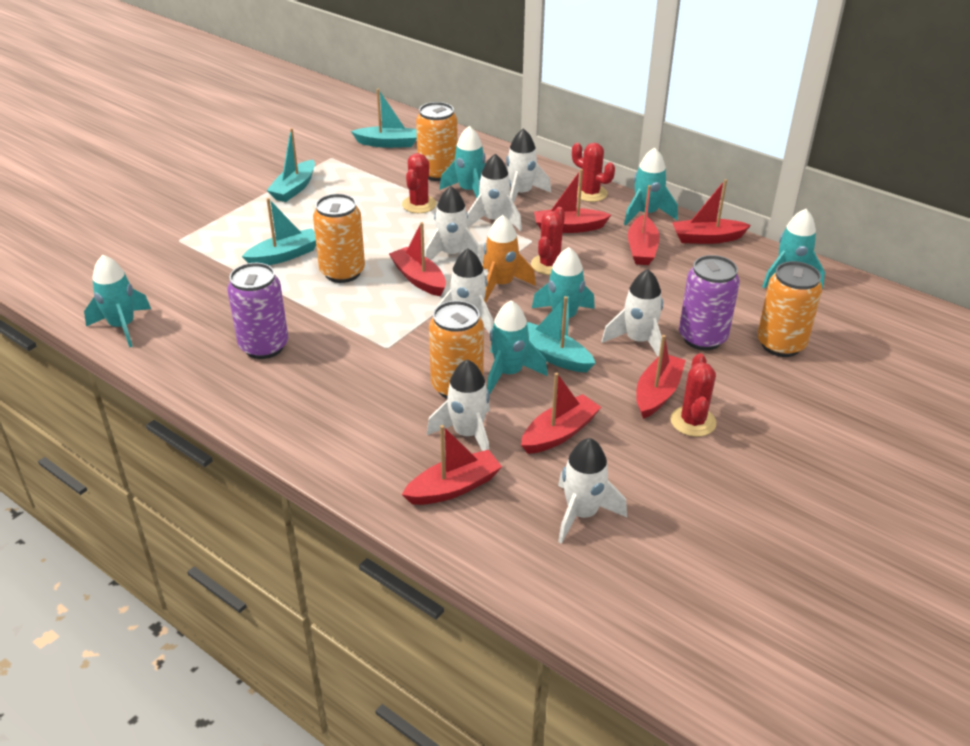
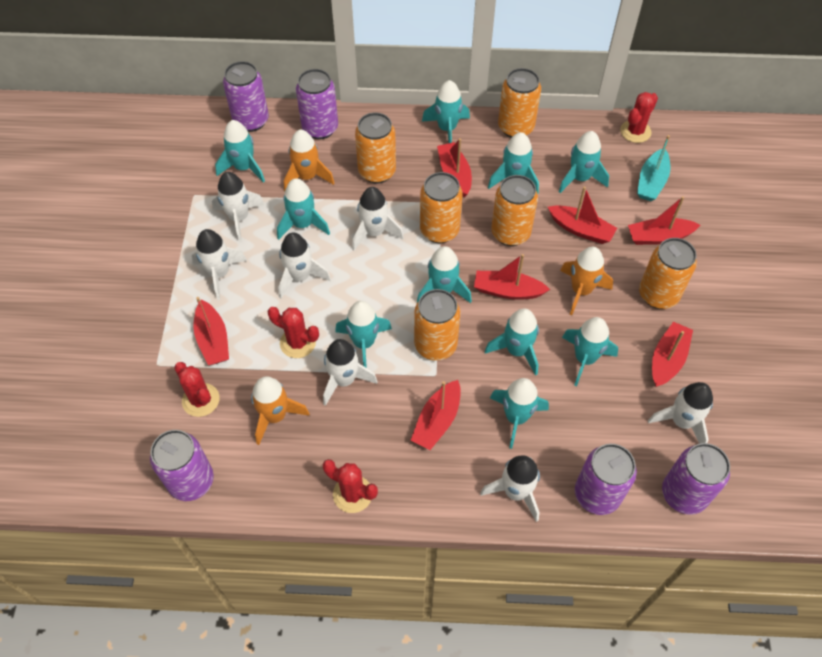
orange can: [313,194,365,283] [416,102,458,181] [429,301,484,399] [757,261,822,357] = 4 -> [355,112,396,183] [414,289,461,361] [420,172,463,243] [491,175,538,246] [498,68,541,138] [639,238,697,309] = 6
orange rocket: [483,215,536,303] = 1 -> [251,376,309,445] [284,129,335,192] [560,247,613,315] = 3
purple can: [227,263,288,359] [679,255,740,350] = 2 -> [150,430,214,501] [223,61,269,132] [296,69,338,139] [575,444,637,515] [662,443,730,515] = 5
turquoise boat: [242,198,316,265] [267,128,315,202] [351,89,417,148] [527,296,595,372] = 4 -> [637,135,670,201] = 1
turquoise rocket: [84,255,151,348] [439,126,485,198] [487,300,548,394] [532,247,595,336] [624,148,678,225] [762,209,825,289] = 6 -> [215,120,265,183] [277,178,330,240] [335,301,392,368] [417,246,472,303] [422,80,470,143] [485,308,539,376] [488,132,539,194] [490,378,549,449] [559,131,609,193] [562,317,618,386] = 10

